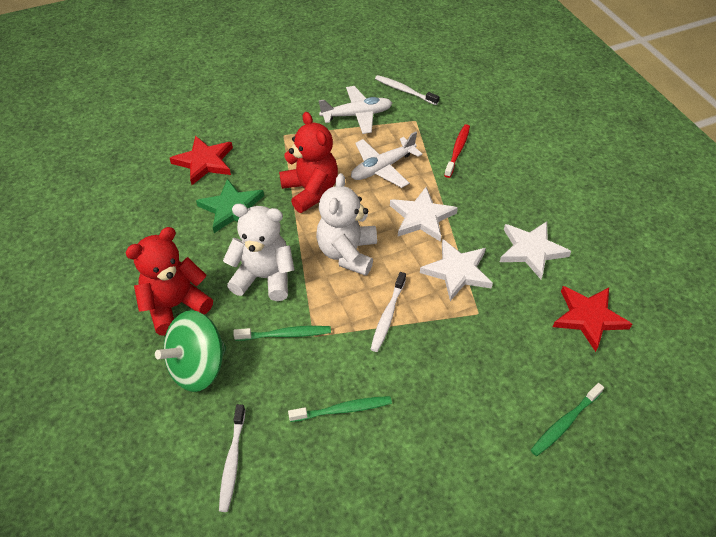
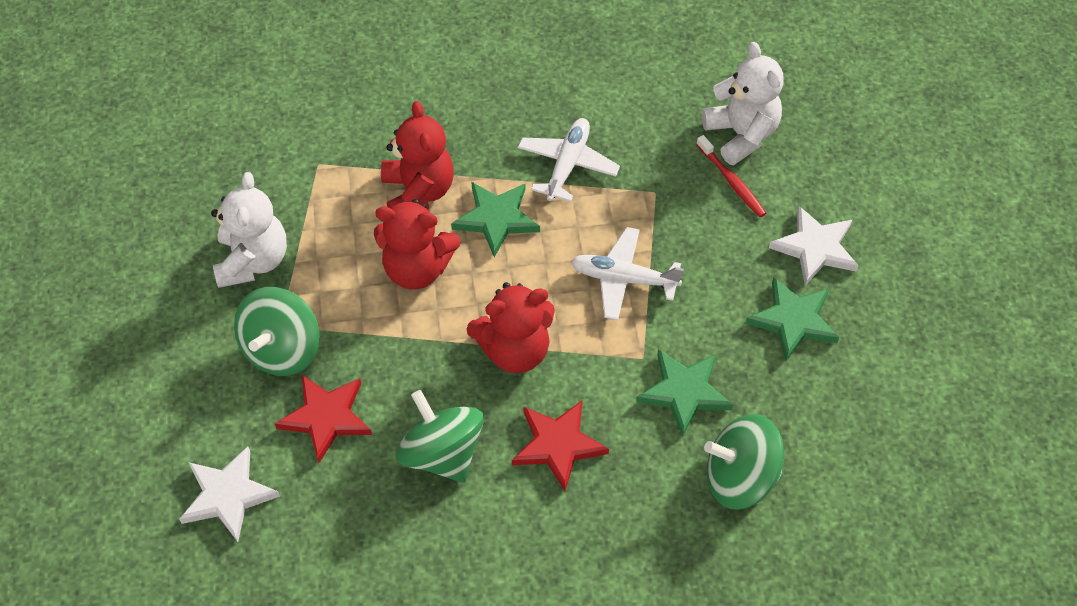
green spinning top: [155,310,226,392] = 1 -> [234,287,320,376] [396,390,484,483] [704,414,784,509] = 3
green star: [196,179,264,233] = 1 -> [451,182,540,257] [636,349,733,437] [746,277,839,361] = 3
green toothbrush: [233,326,331,341] [288,396,392,422] [531,383,604,456] = 3 -> none = 0
red teddy bear: [125,227,213,336] [279,112,338,213] = 2 -> [374,199,460,289] [381,101,454,210] [467,282,555,373] = 3
white star: [390,187,458,242] [420,239,493,301] [500,221,571,279] = 3 -> [179,446,280,542] [769,206,859,286] = 2
white toothbrush: [219,404,245,512] [371,272,406,352] [375,75,439,105] = 3 -> none = 0

